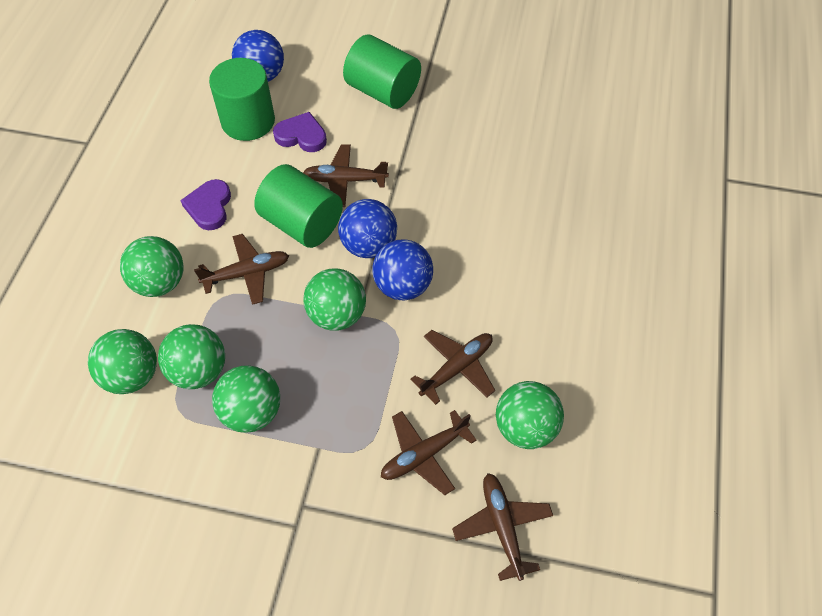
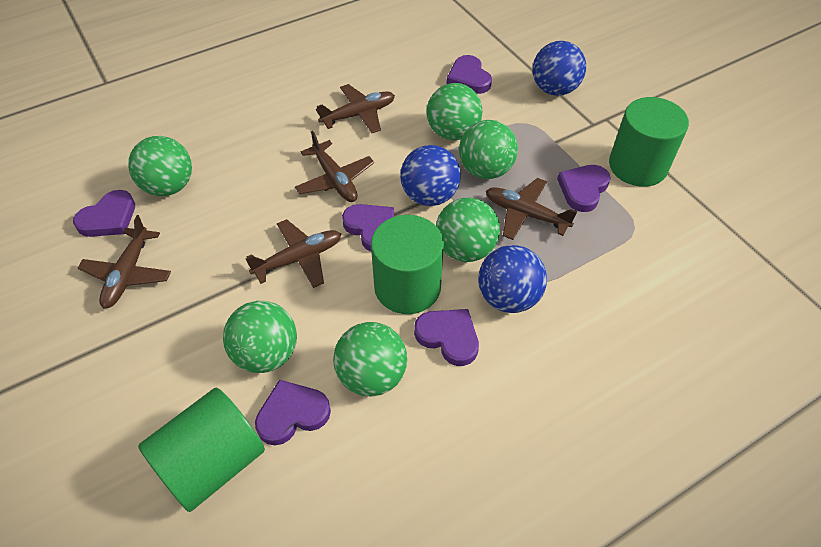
purple heart: [180,179,231,230] [273,112,327,152] = 2 -> [73,190,135,237] [255,380,331,445] [342,204,394,252] [414,309,479,366] [446,55,492,94] [557,165,611,212] = 6

